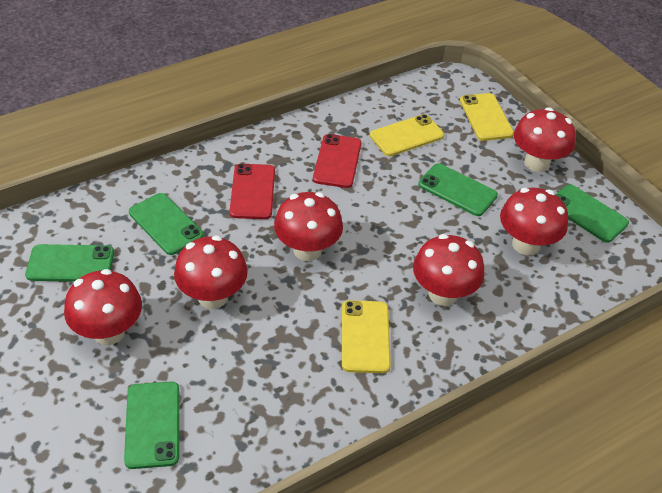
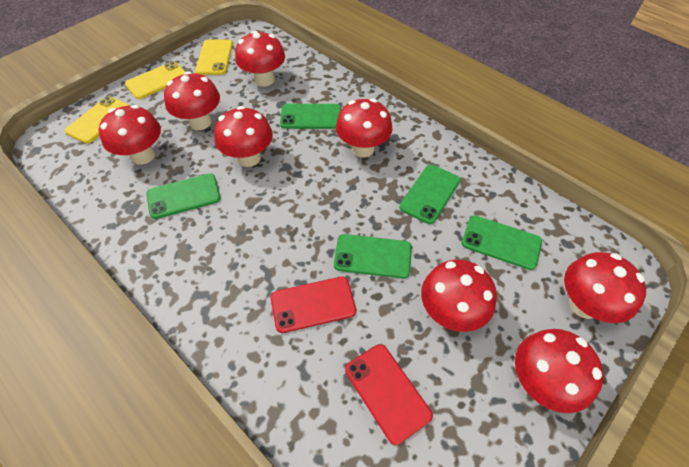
red mushroom: [64,269,142,345] [174,236,248,309] [274,192,343,261] [413,234,485,306] [500,187,568,255] [514,107,576,172] = 6 -> [99,105,161,165] [164,71,220,130] [214,106,273,167] [235,31,285,87] [336,98,393,158] [421,260,497,332] [515,329,604,413] [564,252,646,323] = 8

